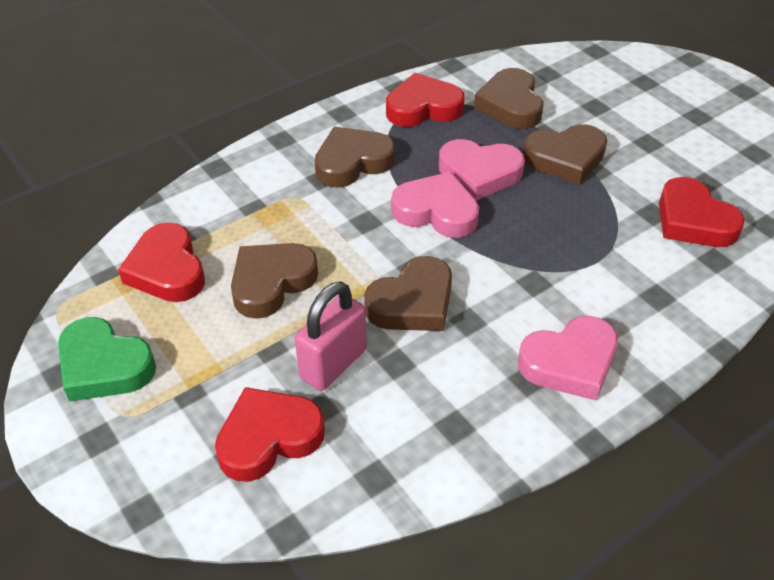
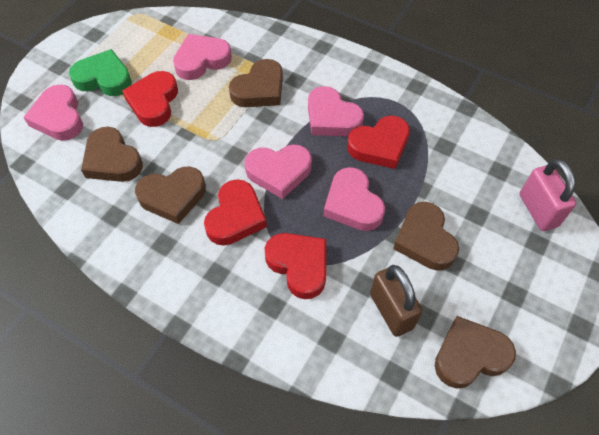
brown padlock: none = 0 -> [370,265,422,337] = 1
pink heart: [391,172,479,238] [439,139,525,200] [518,316,618,400] = 3 -> [23,84,83,141] [173,34,232,80] [245,145,312,199] [308,86,364,136] [323,167,385,231] = 5

